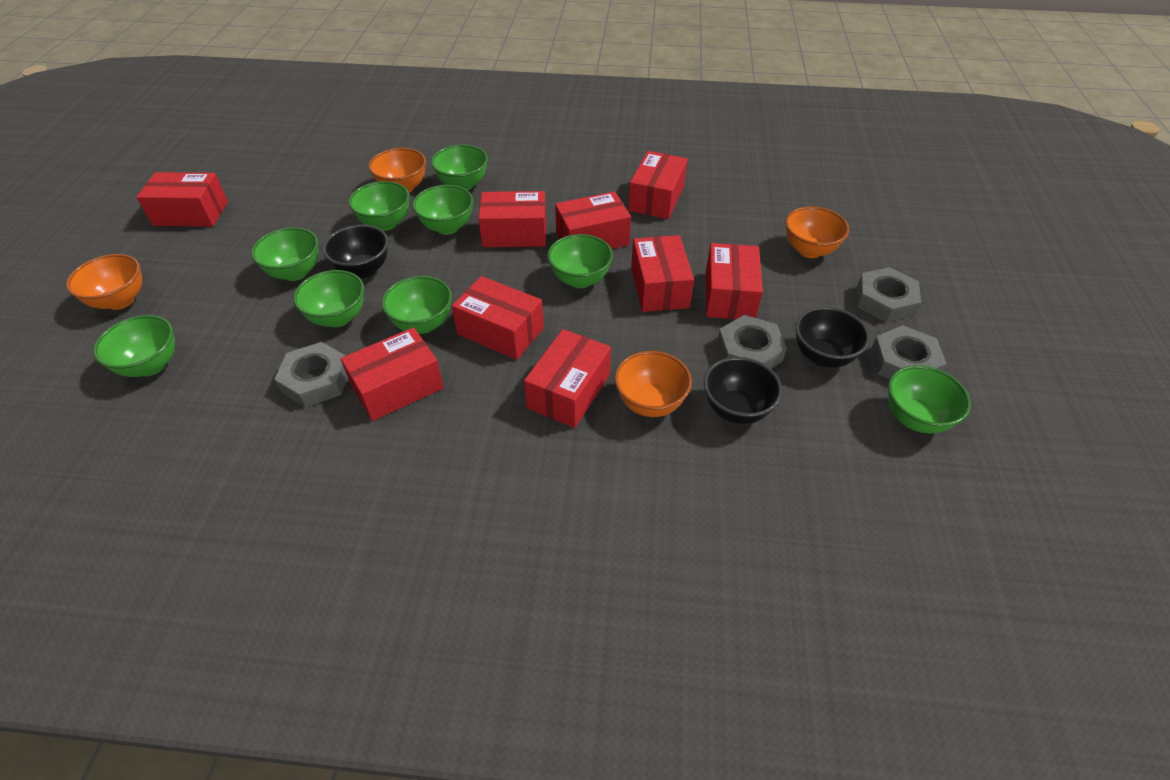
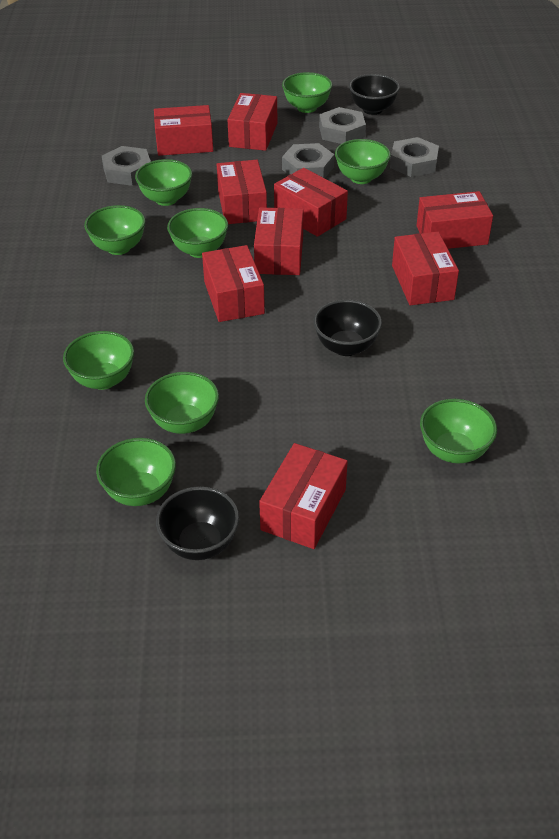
orange bowl: [66,254,142,310] [369,148,426,193] [615,351,692,417] [785,206,849,258] = 4 -> none = 0

